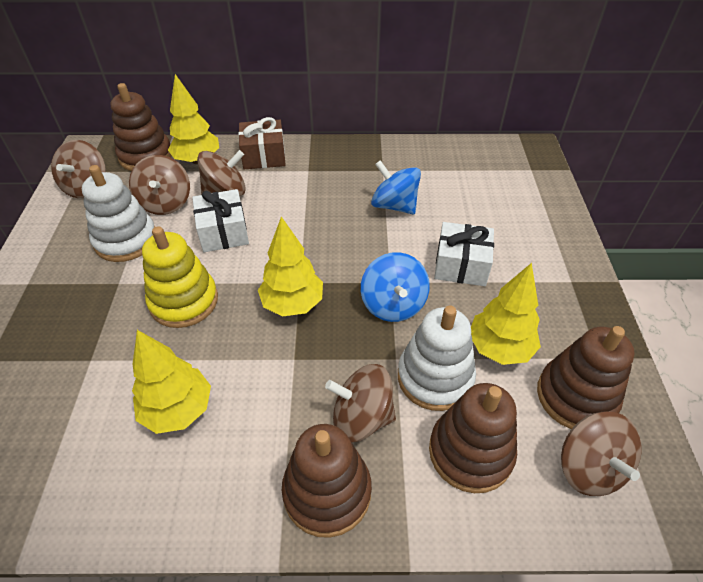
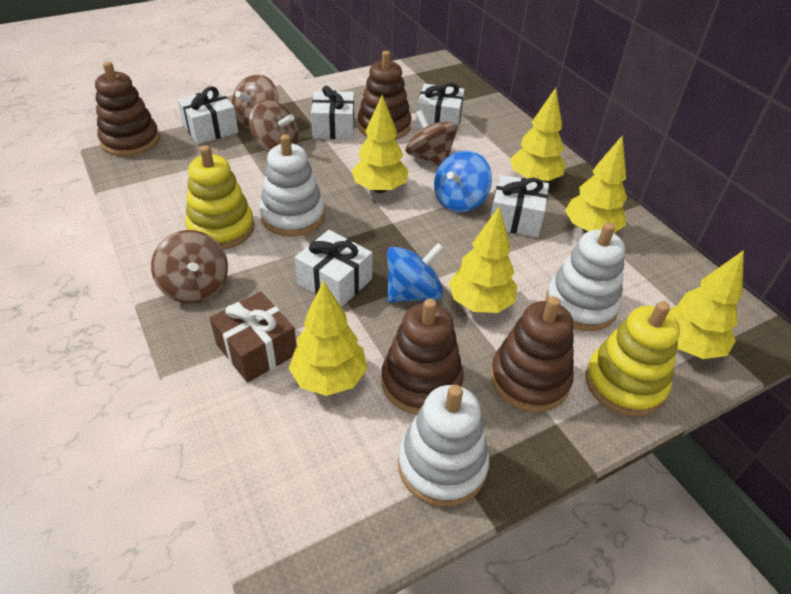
brown spinning top: [51,140,106,198] [129,155,190,215] [197,150,246,196] [325,364,396,442] [561,412,642,496] = 5 -> [151,230,228,303] [232,74,279,129] [249,100,299,153] [406,110,458,166] = 4
white gift: [192,189,249,252] [434,222,494,286] = 2 -> [177,86,238,144] [295,230,372,307] [311,86,354,140] [416,83,465,131] [491,175,549,238] = 5
white stacking toy: [82,165,155,262] [398,305,476,411] = 2 -> [260,134,325,237] [398,385,490,507] [546,223,625,331] = 3
yellow stacking toy: [142,226,218,328] = 1 -> [185,145,254,249] [585,301,680,417] = 2
yellow tree: [132,330,211,434] [168,74,219,164] [258,216,323,317] [471,263,541,365] = 4 -> [289,280,367,396] [351,95,409,193] [449,206,517,313] [510,88,565,181] [565,135,627,233] [669,250,744,359] = 6

